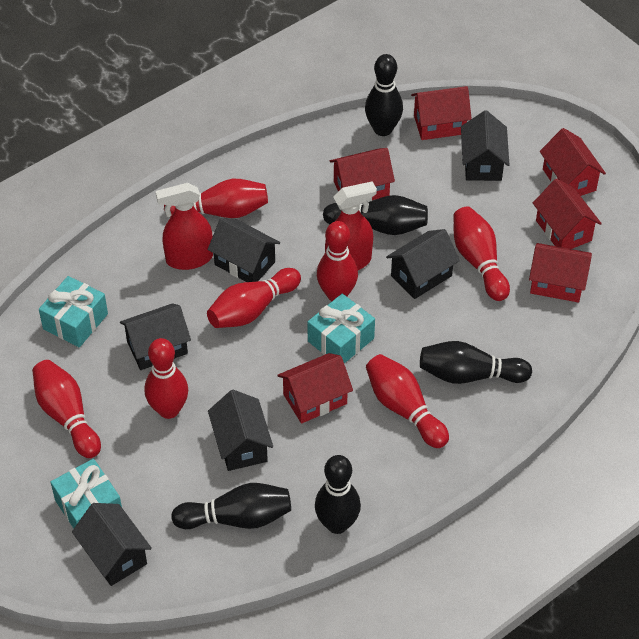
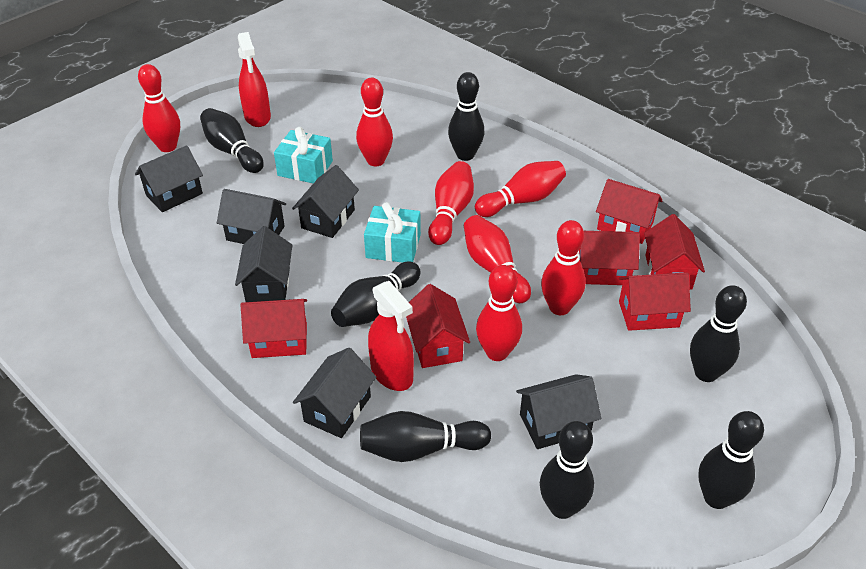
black bowling pin: [171,483,291,529] [315,455,361,534] [323,195,428,235] [365,54,403,136] [420,341,532,384] = 5 -> [200,108,264,173] [331,261,421,327] [360,411,491,462] [448,72,485,161] [540,421,594,519] [690,285,747,382] [699,411,764,509] = 7
turquoise gift: [39,276,108,347] [51,459,122,529] [308,293,375,364] = 3 -> [274,127,333,183] [364,202,421,263] = 2

